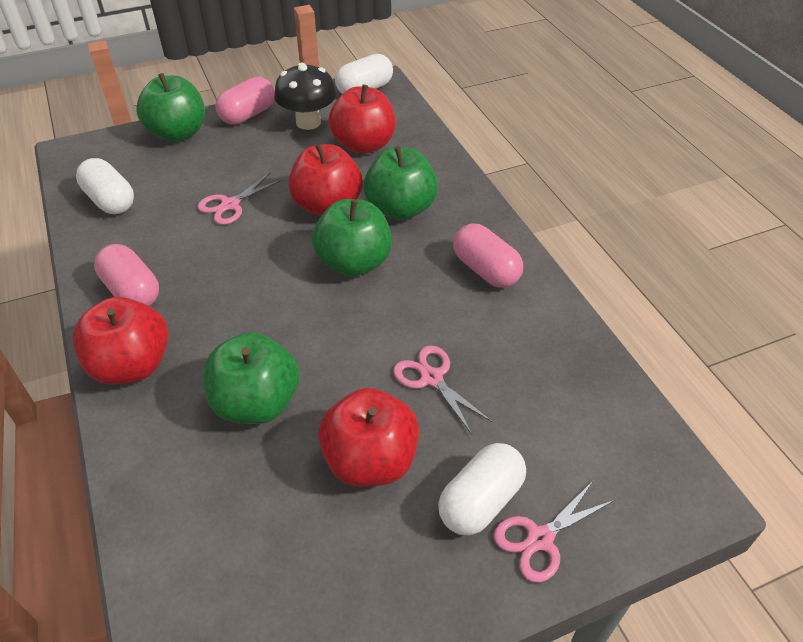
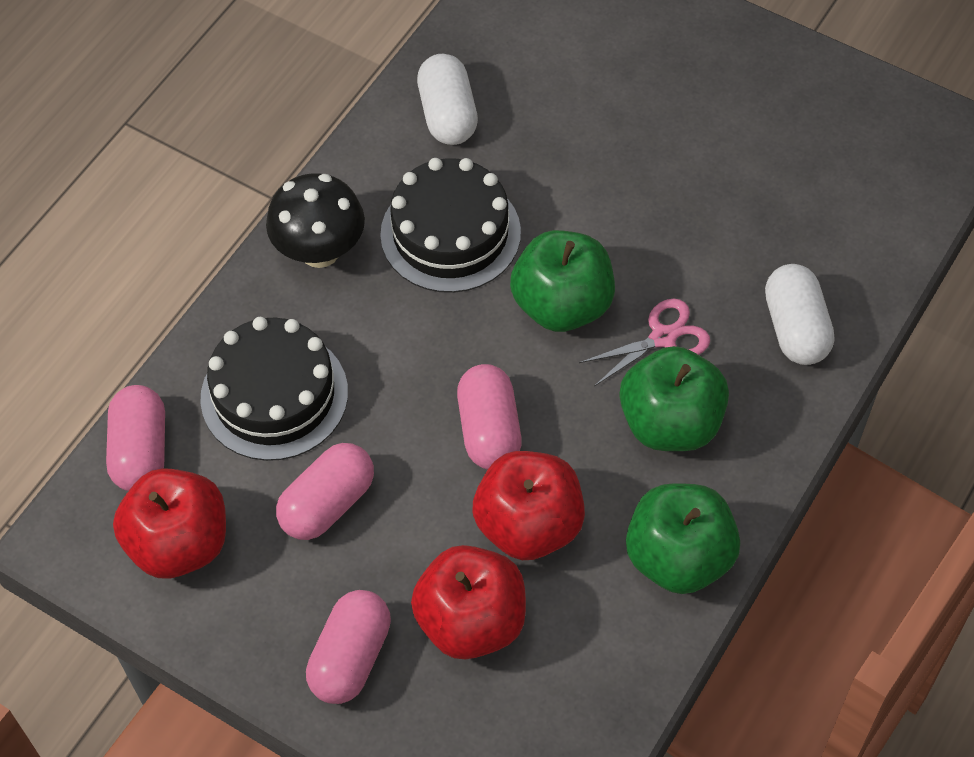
black cake: none = 0 -> [200,317,348,461] [380,158,521,293] = 2
green apple: [136,73,205,142] [203,332,299,424] [312,199,392,277] [364,146,438,221] = 4 -> [510,230,615,332] [620,346,729,451] [626,483,740,594] = 3
pink capsule: [94,244,159,306] [215,77,275,125] [453,224,523,288] = 3 -> [106,385,165,491] [276,443,374,540] [306,590,391,704] [457,364,522,469] = 4
pink scissors: [197,172,283,225] [393,345,492,434] [493,481,615,583] = 3 -> [579,299,710,386] = 1
red apple: [72,297,169,385] [288,144,363,216] [318,388,419,487] [328,85,395,154] = 4 -> [113,468,226,579] [411,545,526,660] [473,451,585,560] = 3
white capsule: [76,158,134,214] [335,54,393,94] [438,443,526,535] = 3 -> [417,54,478,145] [765,264,834,365] = 2

